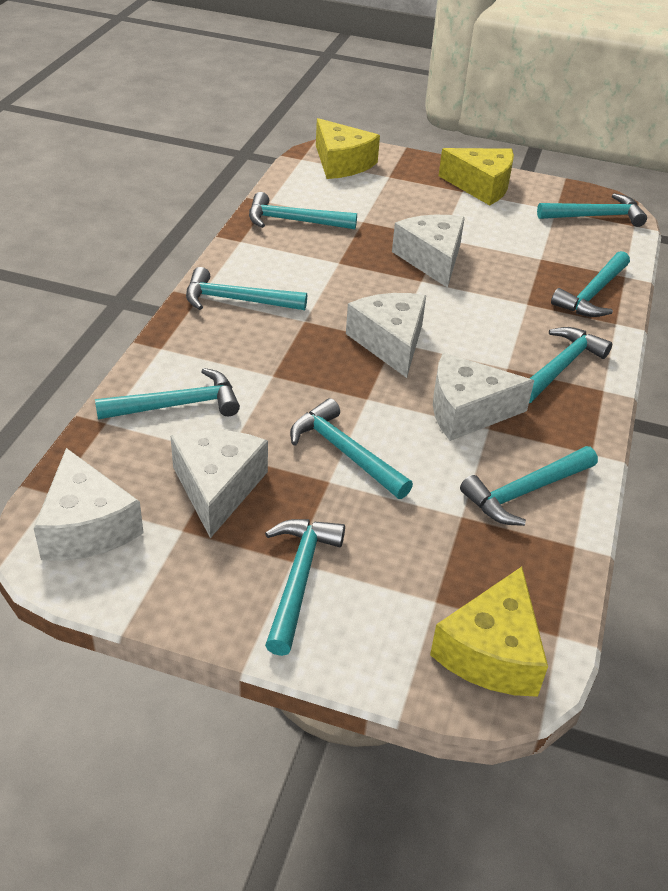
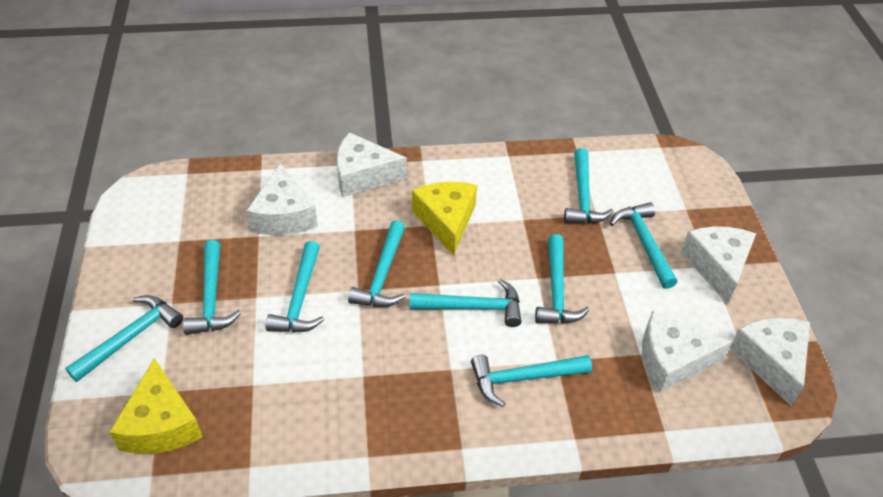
yellow cheese: [316,118,380,179] [430,567,548,697] [439,148,514,206] = 3 -> [109,358,203,454] [412,182,477,255] = 2

